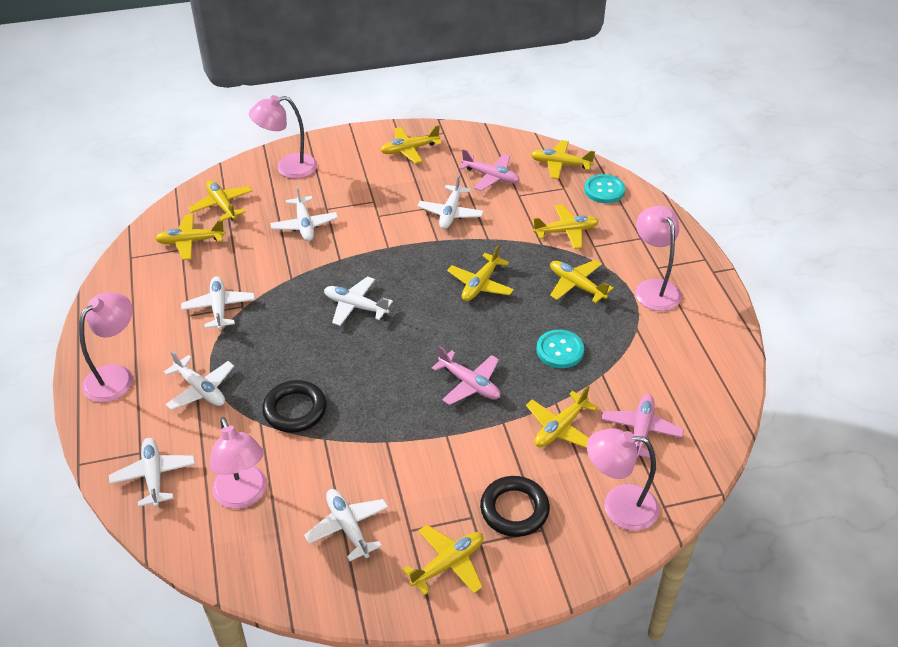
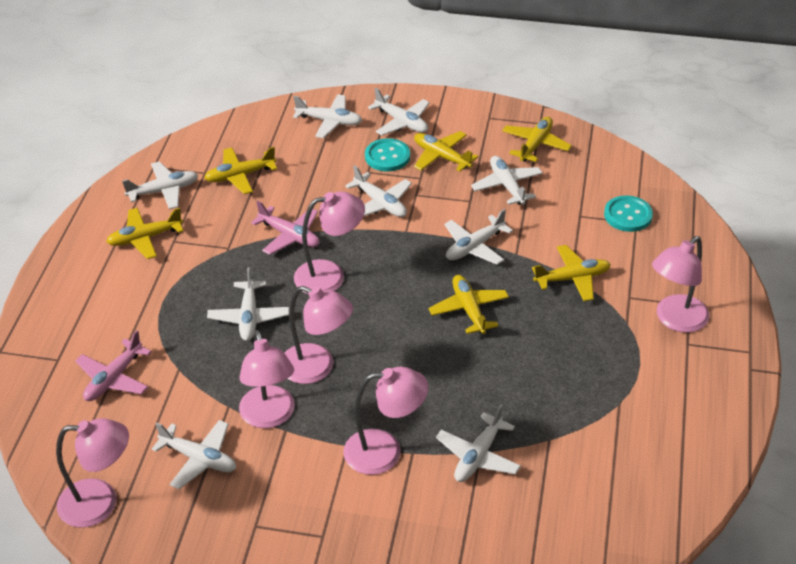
black ring: [262,380,327,433] [480,476,550,537] = 2 -> none = 0
pink lamp: [79,292,133,402] [210,417,267,509] [249,95,317,179] [587,428,660,531] [636,206,681,311] = 5 -> [56,418,129,528] [239,330,295,428] [285,286,353,384] [294,191,365,294] [343,367,428,475] [652,236,709,333] = 6
pink plane: [432,346,501,405] [459,149,520,191] [602,394,684,459] = 3 -> [75,330,152,401] [251,201,320,255] = 2
white plane: [109,438,195,507] [164,351,234,410] [181,276,255,330] [270,186,338,241] [304,489,389,562] [324,276,393,326] [418,174,484,229] = 7 -> [122,161,198,209] [151,420,236,489] [207,267,290,341] [293,94,363,138] [345,165,412,217] [368,88,430,136] [436,404,521,482] [444,209,513,265] [471,156,543,205] = 9
yellow plane: [155,214,226,260] [189,180,253,220] [380,125,442,164] [403,525,483,595] [447,245,514,301] [526,386,598,448] [531,140,595,179] [532,204,599,249] [550,260,614,303] = 9 -> [106,208,184,259] [204,147,277,194] [414,131,478,172] [429,275,509,334] [502,117,572,162] [532,245,611,301] = 6

